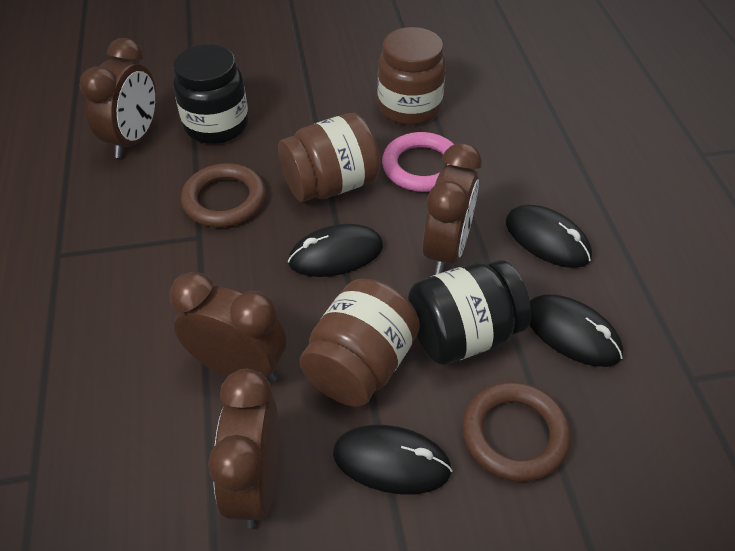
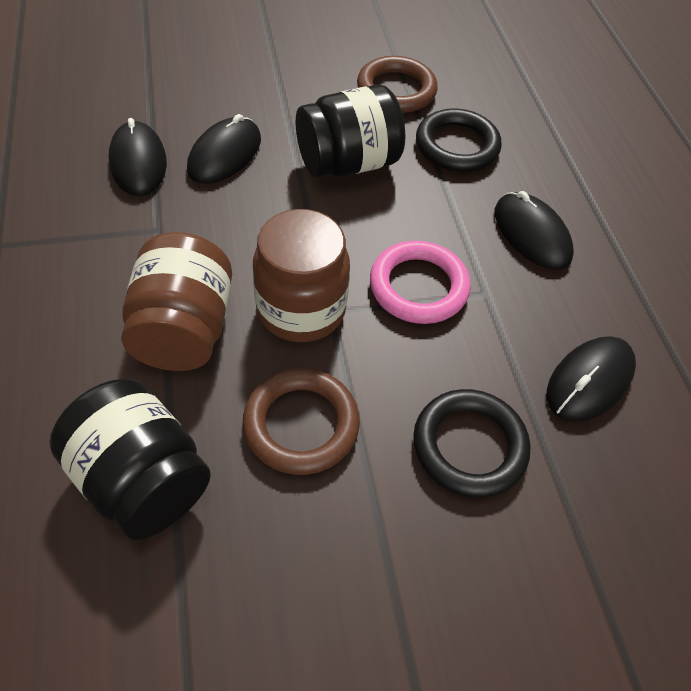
black ring: none = 0 -> [413,389,531,498] [416,108,501,172] = 2
brown clock: [79,38,156,158] [170,272,286,383] [208,369,279,528] [422,143,482,274] = 4 -> none = 0
brown jar: [278,113,380,202] [300,279,420,407] [378,27,446,125] = 3 -> [121,232,232,371] [253,209,350,342] = 2

